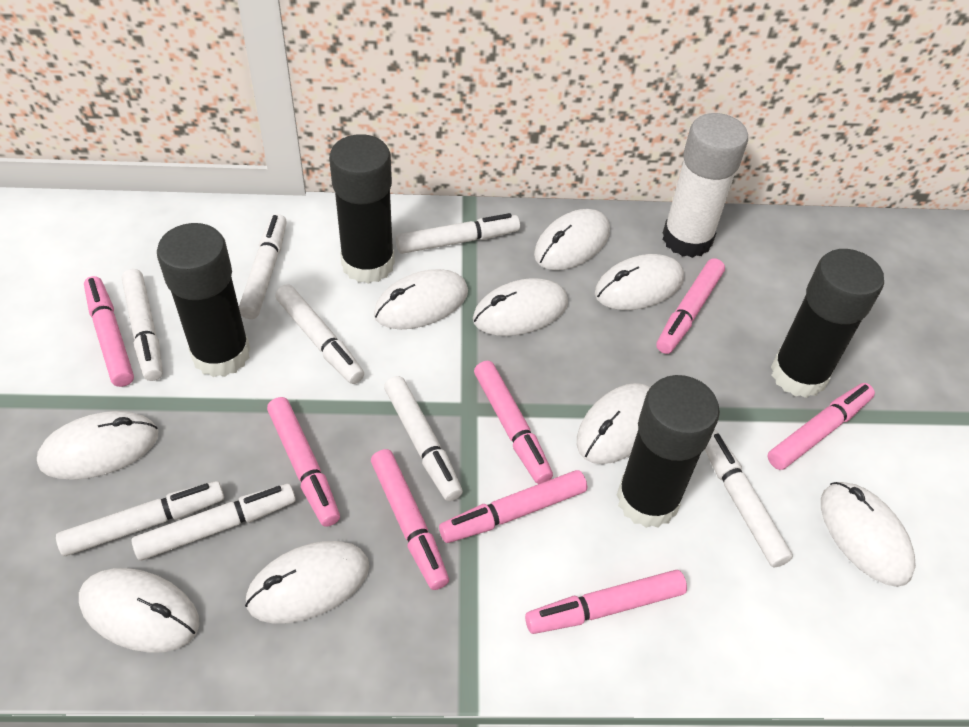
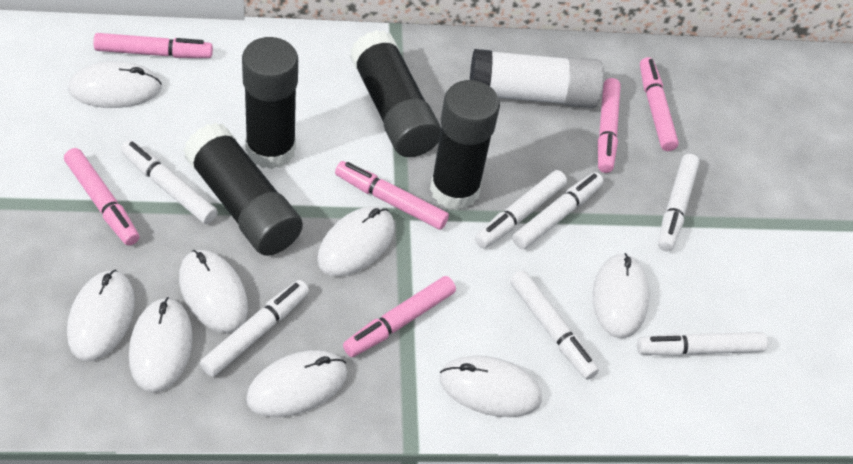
pink marker: [84,276,134,387] [267,397,340,527] [371,449,449,590] [439,470,587,543] [474,361,553,484] [525,570,687,634] [656,258,725,354] [767,383,875,470] = 8 -> [64,148,139,246] [93,33,213,58] [335,161,449,230] [343,276,456,357] [598,78,621,173] [640,57,679,151] = 6
white marker: [56,481,224,556] [121,269,163,381] [131,484,296,561] [239,214,287,319] [275,284,364,384] [384,376,463,501] [396,213,520,254] [705,430,793,567] = 8 -> [121,140,218,224] [200,280,309,377] [475,170,567,248] [510,270,599,380] [512,172,604,249] [637,332,768,356] [658,154,700,251] = 7
white mouse: [37,411,158,480] [79,568,199,653] [245,541,369,624] [374,269,468,329] [473,278,568,336] [534,209,610,270] [577,383,650,464] [595,254,684,310] [821,482,916,587] = 9 -> [67,269,135,361] [68,61,162,108] [129,297,193,393] [179,250,248,333] [246,350,347,417] [317,206,395,276] [440,355,542,417] [593,253,649,338] = 8

